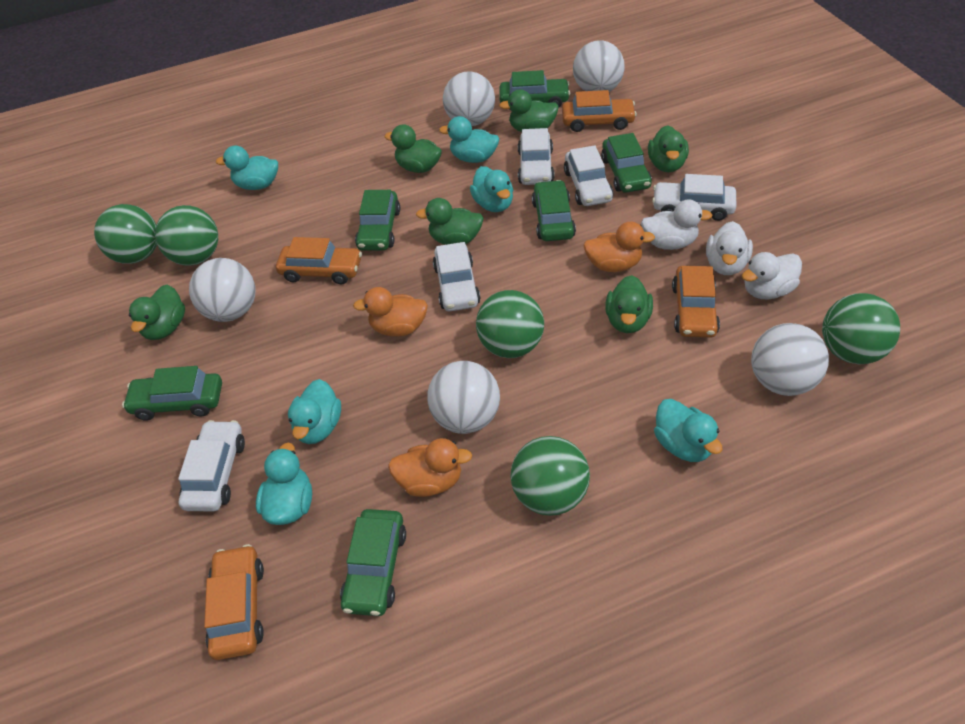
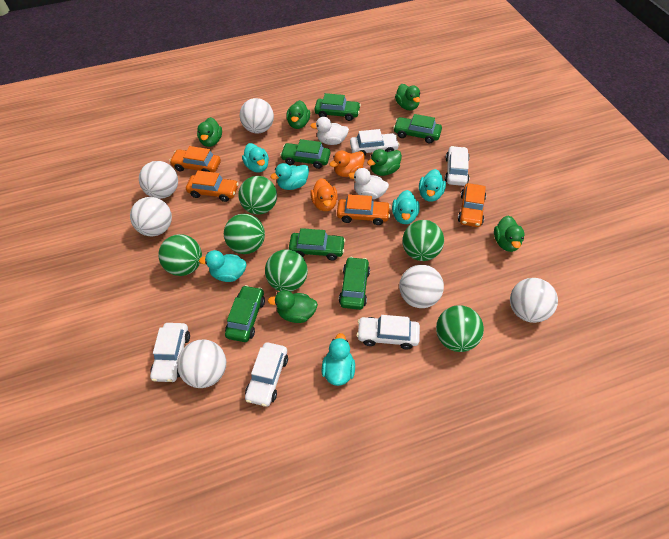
green ball: [94,204,157,264] [155,205,218,266] [476,290,544,358] [510,436,590,516] [822,293,900,364] = 5 -> [158,234,202,276] [224,214,265,254] [239,176,277,215] [265,249,308,292] [403,220,444,261] [436,305,484,352] = 6
orange duck: [353,287,428,337] [388,438,472,497] [583,222,655,272] = 3 -> [310,178,338,211] [329,151,365,177] = 2
white ball: [189,258,255,322] [427,361,500,434] [443,71,495,126] [573,40,624,92] [751,323,829,396] = 5 -> [130,197,172,236] [139,161,178,199] [177,340,226,388] [240,98,274,134] [399,265,444,308] [510,278,558,323] = 6
white duck: [641,199,712,250] [706,221,753,275] [742,252,802,299] = 3 -> [310,117,349,145] [348,168,389,199] = 2

